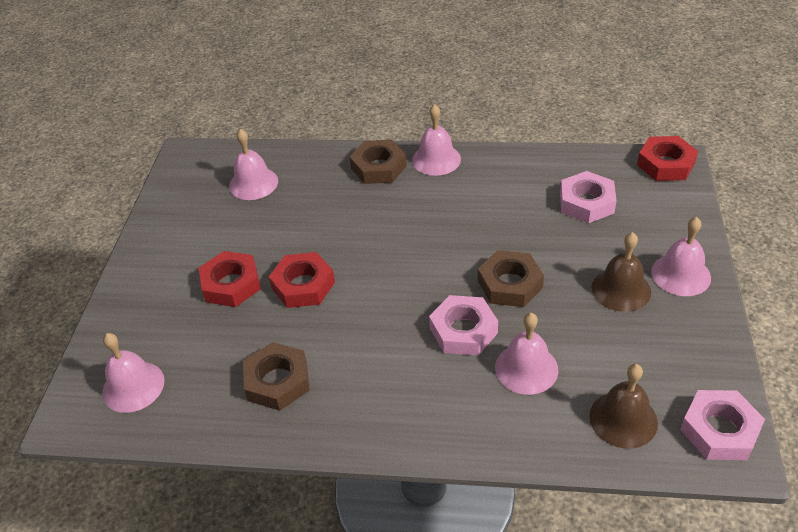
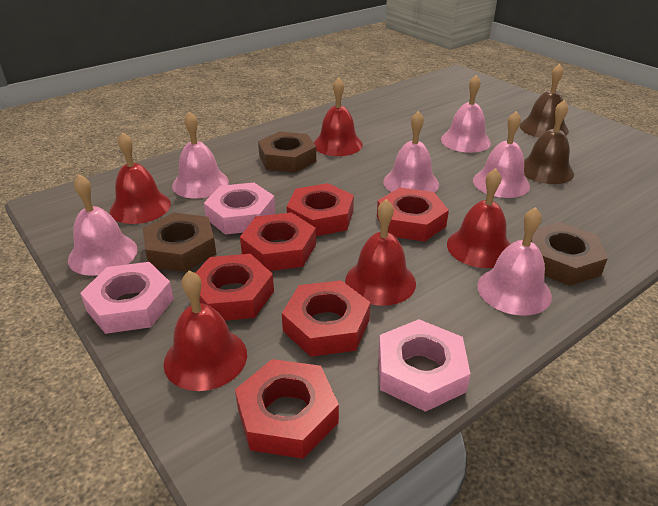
pink bell: [102,333,165,413] [229,129,278,200] [412,104,461,176] [495,313,558,395] [651,217,711,296] = 5 -> [68,174,138,276] [172,111,229,198] [383,111,439,192] [441,75,491,153] [473,111,530,198] [477,207,552,316] = 6
red bell: none = 0 -> [110,132,171,224] [164,271,247,391] [314,78,363,156] [345,199,416,306] [447,168,510,268] = 5
red nut: [199,251,261,307] [269,252,335,308] [637,136,698,181] = 3 -> [195,254,274,321] [235,359,339,459] [240,212,316,271] [282,280,370,357] [287,183,354,236] [377,188,449,242] = 6

